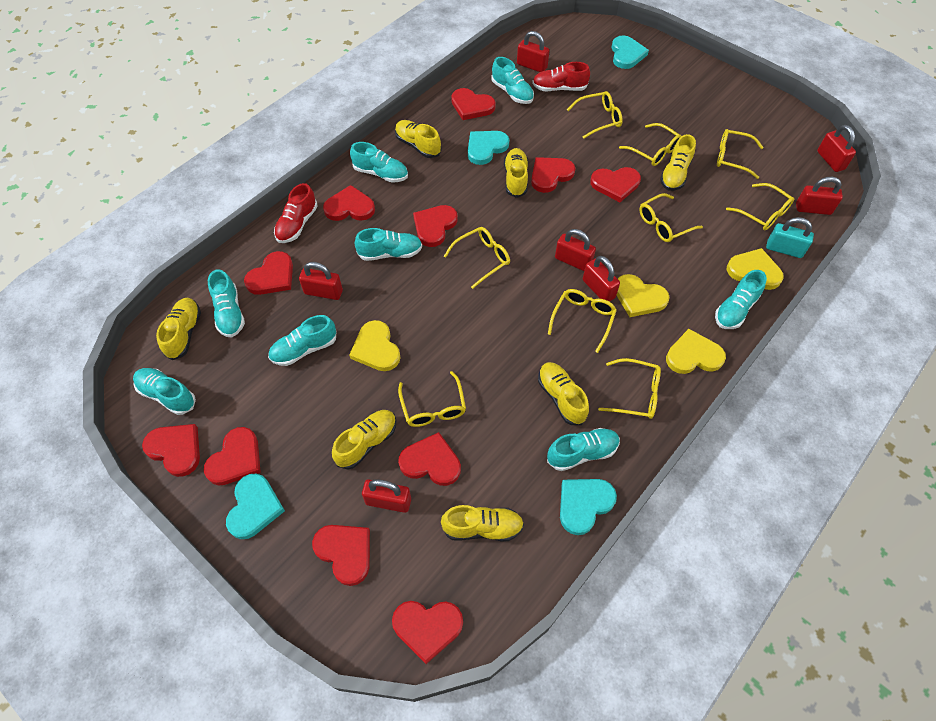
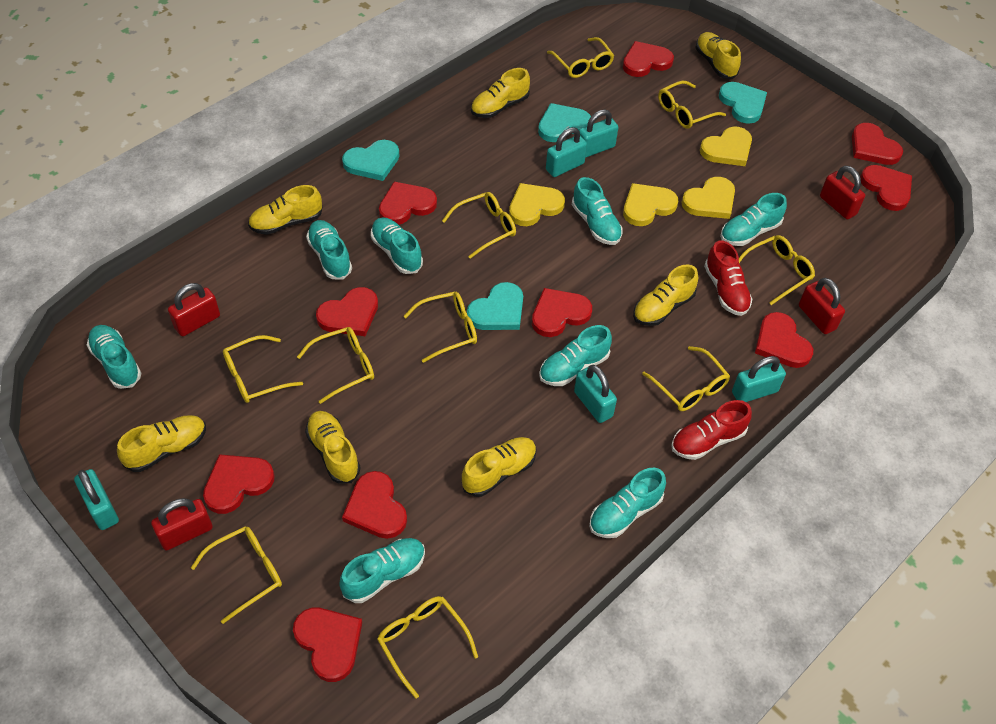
red heart: [142,424,200,477] [204,427,261,485] [244,251,293,295] [312,525,370,586] [323,185,375,221] [392,601,463,664] [398,432,461,486] [413,205,458,247] [451,88,496,120] [531,157,576,193] [590,167,641,202] = 11 -> [203,454,275,514] [293,608,362,682] [316,287,378,336] [342,471,407,539] [379,182,437,225] [532,288,592,337] [623,41,674,77] [755,312,813,368] [852,123,903,165] [860,165,912,211] = 10
red padlock: [299,262,343,300] [362,479,411,513] [517,31,550,72] [555,229,596,271] [583,256,620,302] [796,177,843,215] [817,125,856,172] = 7 -> [151,498,213,551] [168,283,220,336] [799,278,845,334] [820,166,865,219] = 4
turquoise padlock: [766,217,814,258] = 1 -> [74,469,119,530] [546,127,587,177] [574,365,617,423] [579,109,618,158] [732,356,786,402] = 5
yellow glasses: [398,371,466,427] [444,227,510,289] [548,289,617,353] [567,91,623,139] [598,358,661,419] [619,123,681,166] [639,193,703,242] [717,129,764,179] [726,183,794,230] = 9 -> [191,526,282,624] [223,335,303,403] [297,327,374,404] [377,596,478,699] [404,292,477,363] [442,192,516,259] [547,37,614,78] [642,346,730,411] [658,81,726,129] [739,235,815,305] = 10

